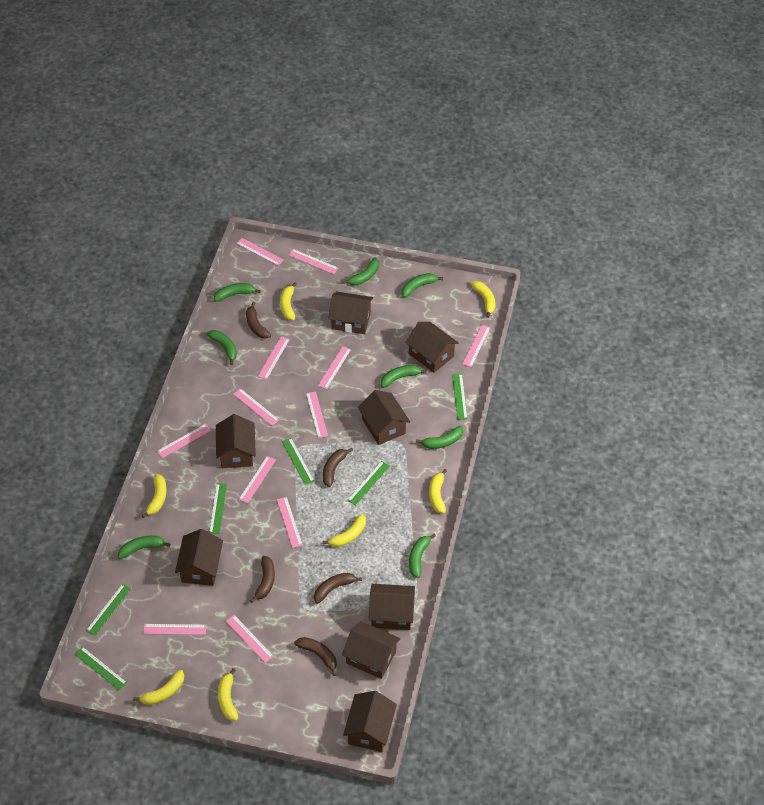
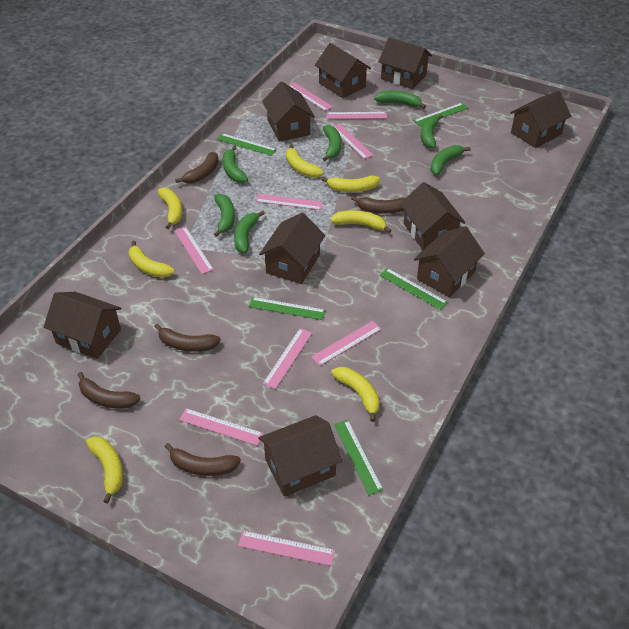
brown house: [175,529,223,586] [216,414,256,468] [329,292,373,334] [342,621,400,679] [343,691,397,752] [358,390,410,445] [369,584,415,630] [405,322,459,373] = 8 -> [44,292,121,359] [258,415,342,497] [259,213,325,284] [262,81,315,141] [315,43,371,98] [378,37,432,89] [400,182,465,250] [414,226,485,297] [510,91,571,148] = 9
green banana: [118,535,171,559] [206,330,237,365] [214,283,261,302] [342,258,379,285] [381,365,427,388] [402,273,443,298] [409,534,436,578] [416,426,464,449] = 8 -> [214,194,235,237] [223,146,248,183] [234,210,265,253] [323,125,341,161] [374,90,426,108] [421,114,443,149] [430,145,471,175] = 7
green ruler: [75,646,127,691] [86,584,131,636] [209,483,227,534] [282,438,314,485] [347,461,390,506] [452,374,468,419] = 6 -> [217,133,277,156] [249,297,326,320] [334,420,383,495] [379,268,448,310] [414,103,468,126] = 5
pink ruler: [143,624,207,635] [157,424,211,458] [226,615,274,663] [233,388,279,426] [236,238,284,266] [239,456,276,503] [258,336,290,380] [277,497,303,548] [288,249,338,274] [306,391,328,438] [318,346,351,389] [462,325,491,367] = 12 -> [175,227,214,274] [179,408,264,446] [238,531,335,566] [256,194,324,210] [263,328,312,389] [288,82,333,111] [311,321,381,366] [327,112,387,119] [333,124,374,159] = 9

